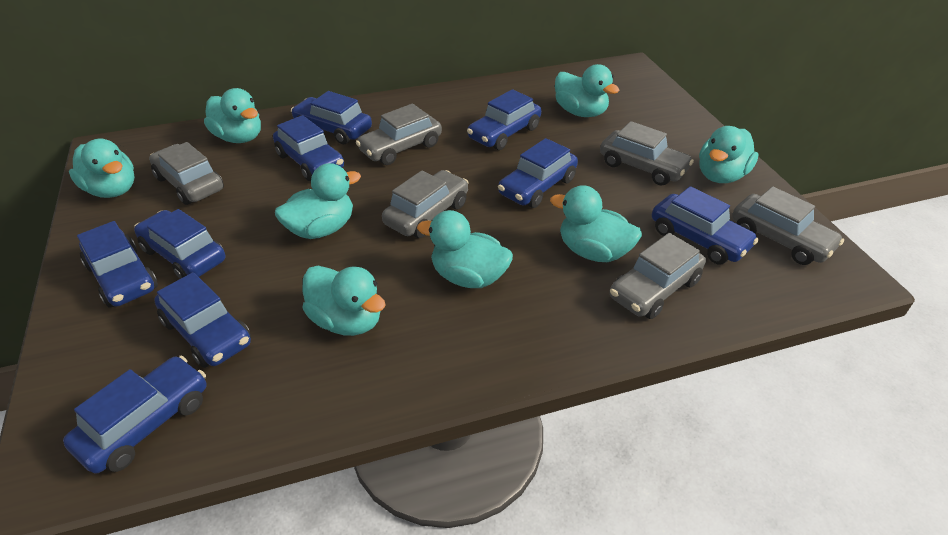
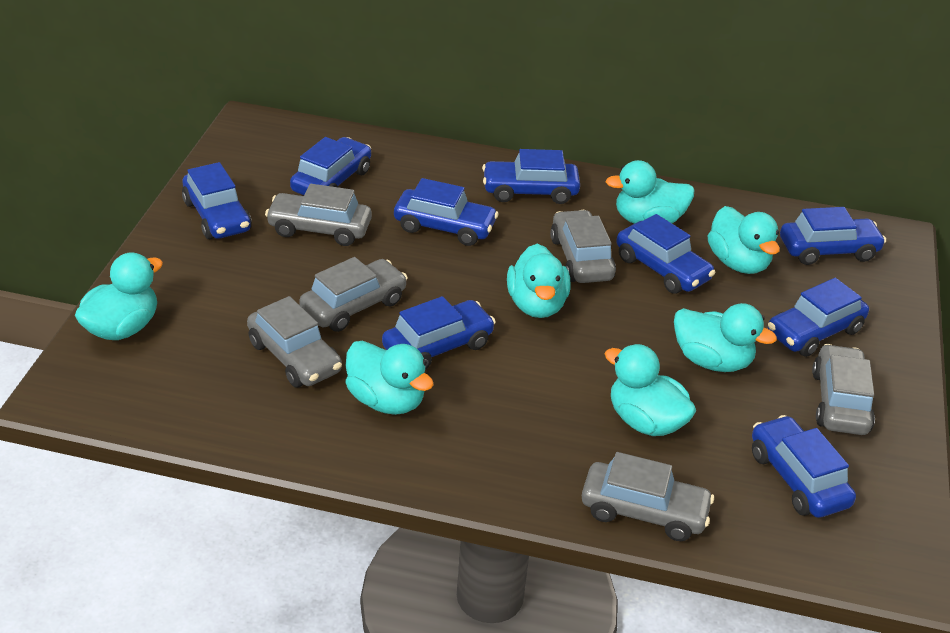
turquoise duck: [69,139,135,198] [204,88,261,143] [275,163,361,239] [302,266,385,336] [417,210,513,288] [550,185,642,262] [555,64,619,117] [699,126,759,183] = 8 -> [75,253,163,340] [345,341,434,415] [507,244,571,318] [605,344,696,436] [606,160,695,224] [674,303,777,372] [708,206,780,274] = 7

